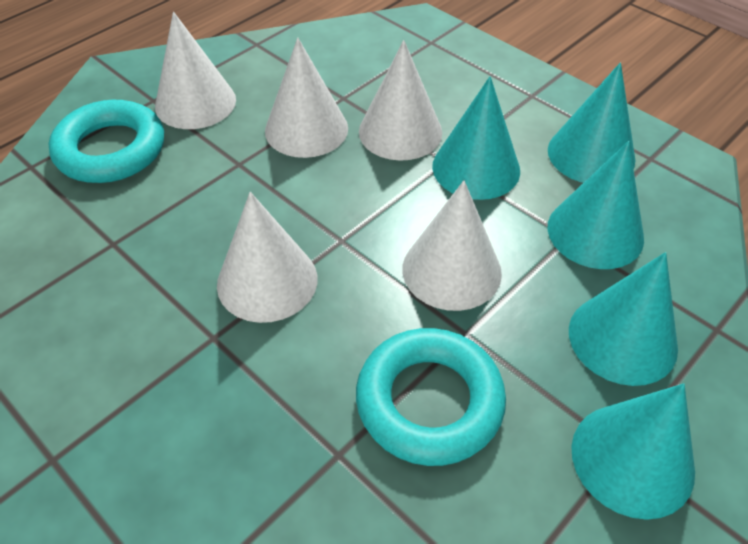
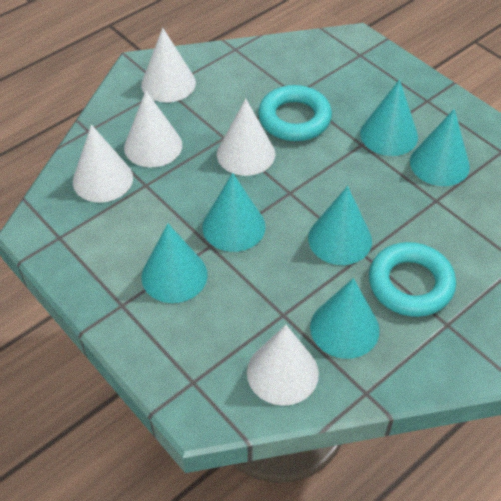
turquoise cone: [432,76,520,200] [547,141,644,269] [548,63,635,183] [569,252,678,386] [571,383,695,520] = 5 -> [141,223,207,303] [203,173,266,252] [308,186,372,265] [310,278,380,359] [360,79,418,156] [410,109,470,186] = 6

